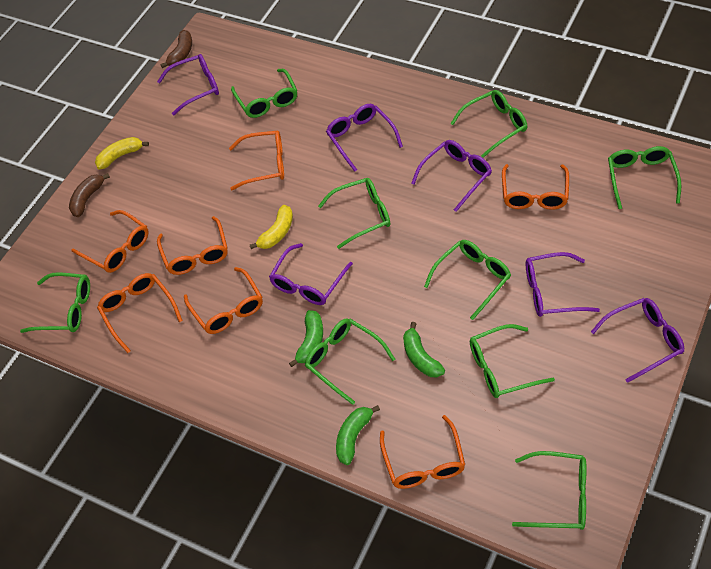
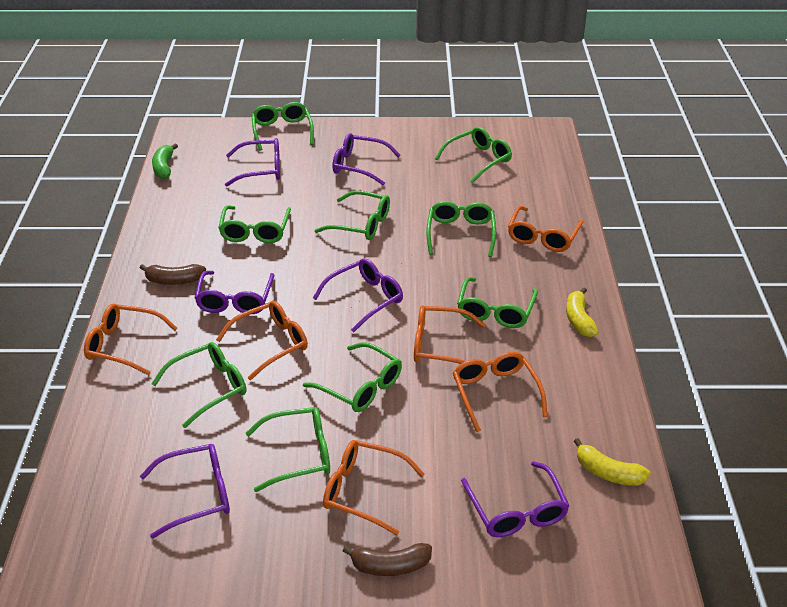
green banana: [289,310,323,367] [336,405,380,465] [403,322,445,377] = 3 -> [152,143,178,179] = 1
orange glasses: [72,210,148,273] [97,273,183,353] [157,216,228,275] [184,267,263,334] [229,131,284,190] [380,415,465,489] [502,164,569,210] = 7 -> [84,304,178,375] [216,301,308,380] [323,440,425,535] [414,305,486,364] [453,352,548,432] [508,206,583,252] = 6

